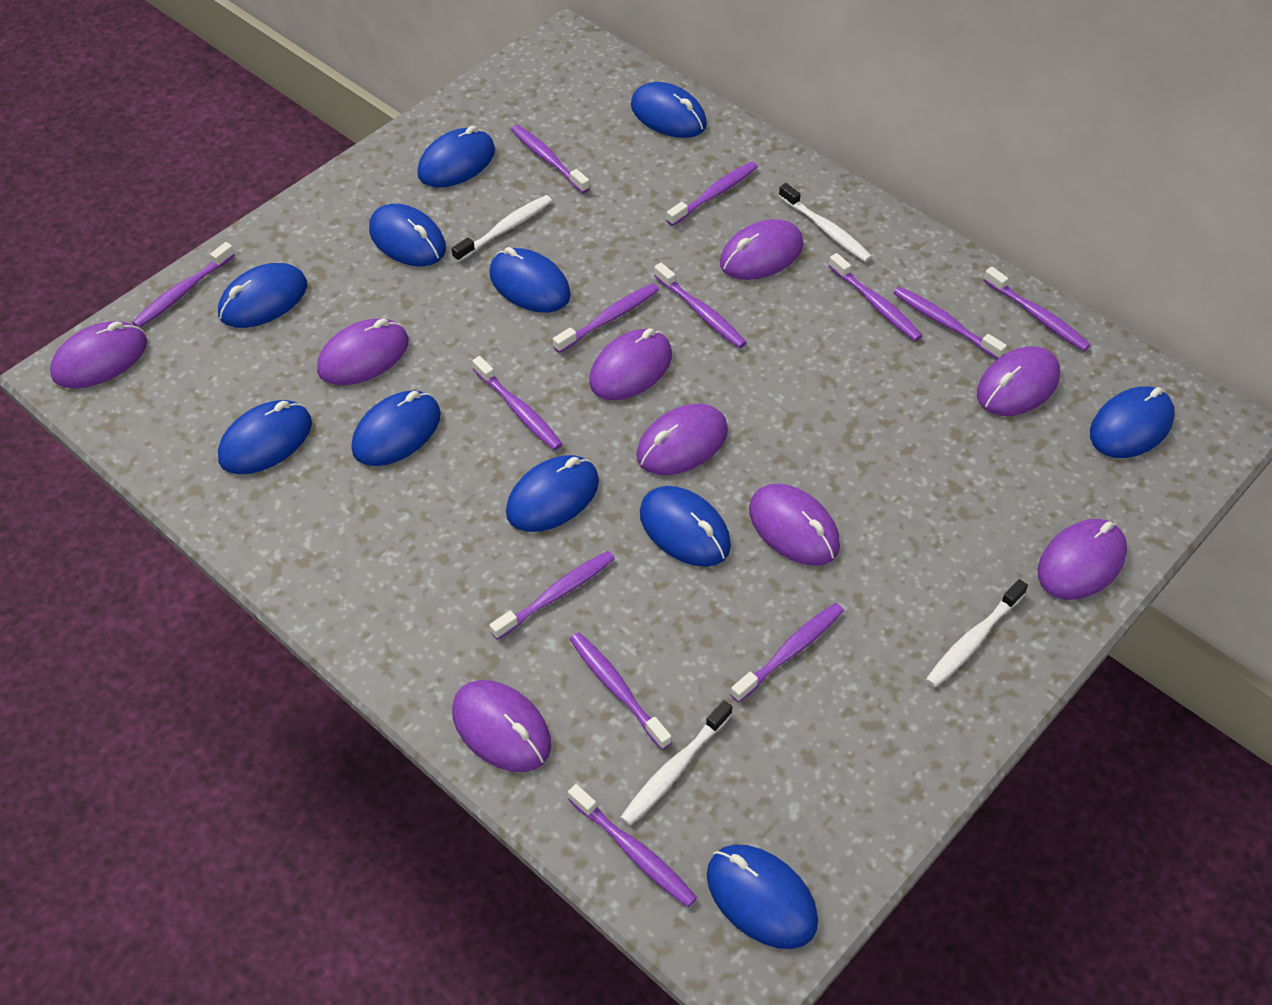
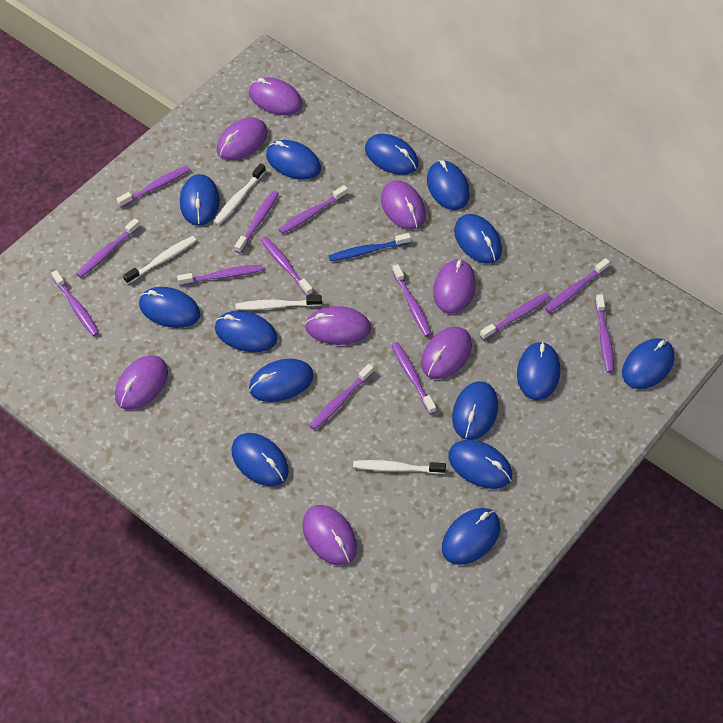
blue mouse: [218,263,307,328] [218,400,312,474] [351,390,441,466] [369,204,446,266] [417,126,495,188] [489,247,571,313] [506,455,599,532] [631,82,707,138] [640,486,731,567] [707,844,818,949] [1090,386,1175,458] = 11 -> [139,287,200,328] [180,174,220,226] [215,311,278,352] [232,433,289,486] [249,359,314,402] [266,140,321,180] [365,134,419,175] [427,160,470,210] [442,508,500,565] [448,440,512,489] [452,381,498,440] [454,214,502,264] [517,341,560,400] [622,338,675,389] = 14
blue toothbrush: none = 0 -> [328,233,411,261] = 1
purple mouse: [50,321,147,388] [317,318,409,385] [452,680,551,772] [589,328,672,400] [636,404,728,475] [720,219,804,280] [749,484,840,566] [977,346,1060,416] [1038,519,1127,600] = 9 -> [115,356,168,410] [217,117,268,160] [249,78,302,115] [302,505,357,565] [305,306,371,345] [381,180,426,230] [421,327,472,379] [433,259,476,314] = 8

